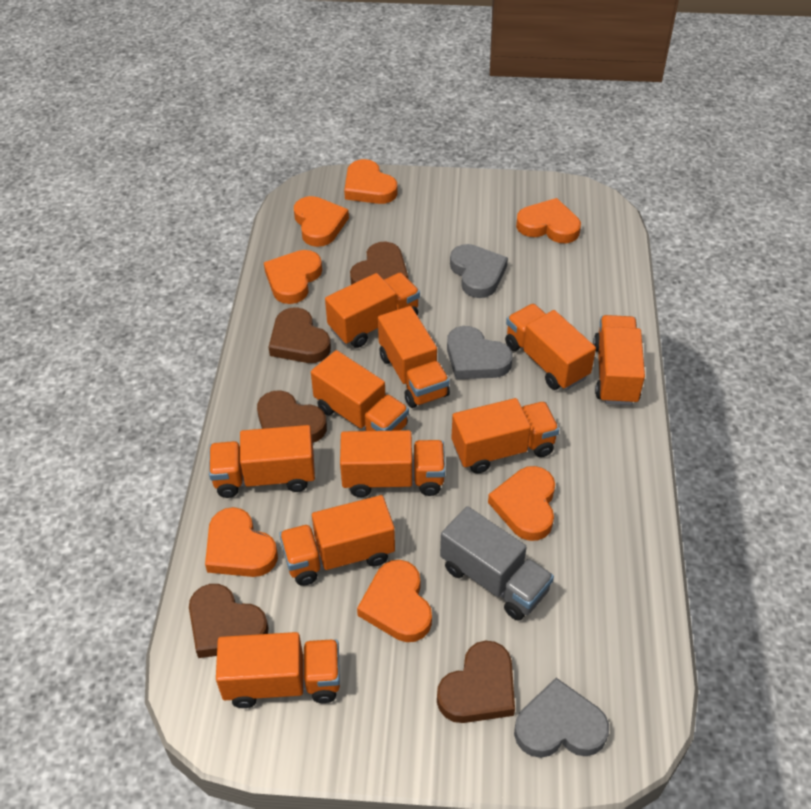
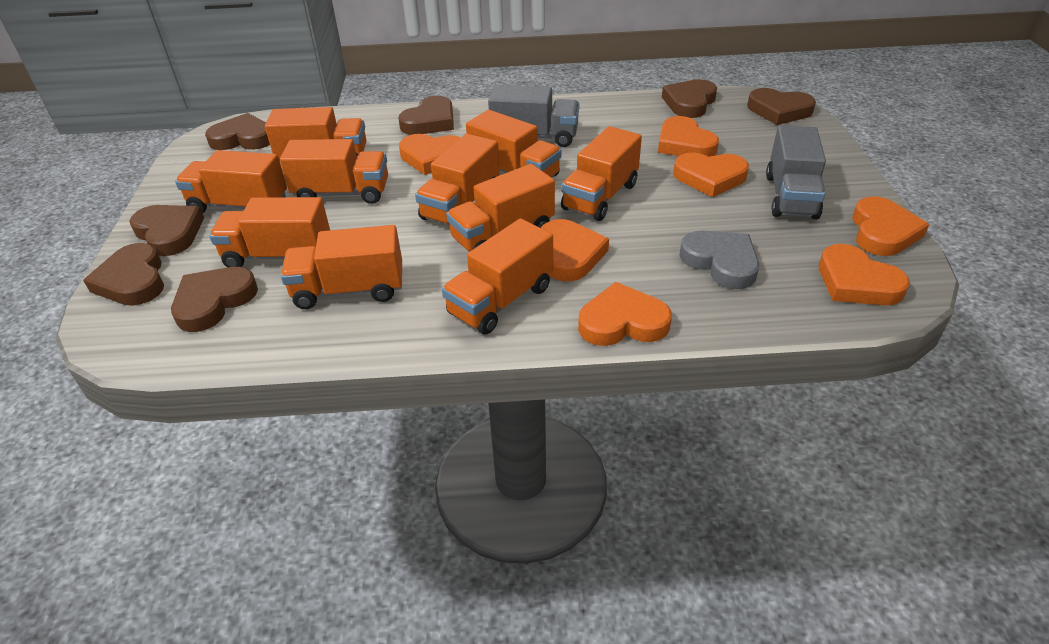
brown heart: [189,584,269,658] [257,390,327,443] [269,307,331,363] [350,242,408,285] [437,641,515,723] = 5 -> [83,243,164,306] [129,205,204,256] [171,267,258,332] [205,113,270,150] [398,96,454,135] [662,79,717,118] [747,88,816,125] = 7
grey heart: [447,326,513,379] [450,244,508,298] [514,678,609,758] = 3 -> [679,231,759,289] = 1
grey truck: [440,506,554,621] = 1 -> [488,85,579,147] [766,125,826,219] = 2

